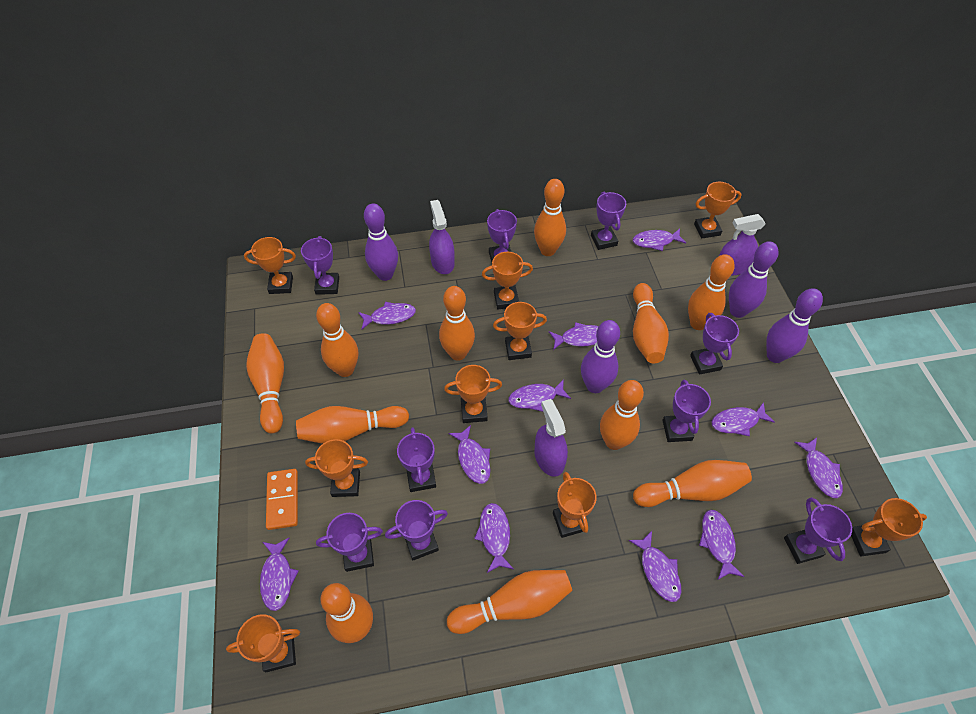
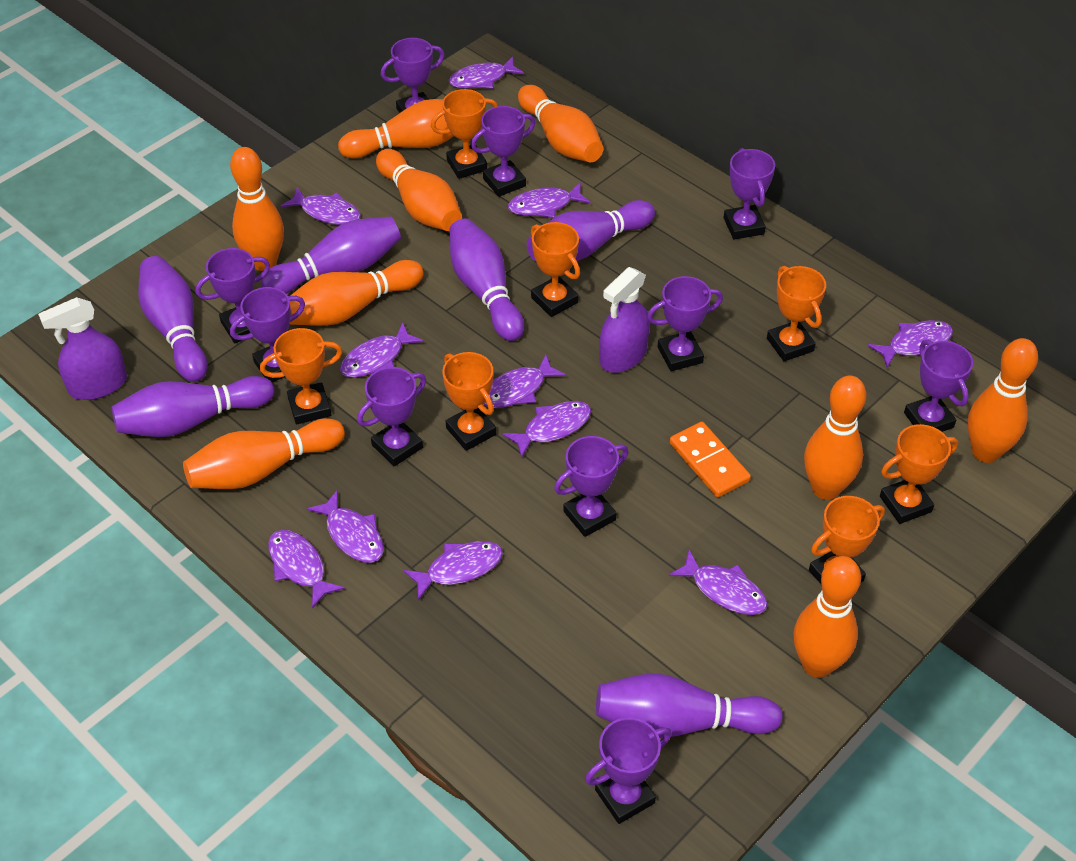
orange bowling pin: [246,333,284,434] [296,406,409,444] [316,303,358,377] [320,583,373,643] [439,286,475,361] [447,570,572,634] [534,179,566,256] [600,380,644,450] [633,283,669,364] [633,460,752,507] [688,254,735,330] = 11 -> [183,418,345,489] [230,147,284,271] [290,260,424,326] [338,99,454,158] [376,149,462,231] [518,85,603,162] [793,556,861,678] [804,375,866,500] [968,338,1038,463] = 9
orange trophy: [226,614,300,672] [244,237,296,294] [305,439,368,497] [444,365,502,423] [482,252,533,309] [493,302,547,360] [553,472,597,538] [694,182,742,238] [851,498,927,556] = 9 -> [260,328,342,424] [431,89,498,179] [442,352,496,451] [531,222,580,317] [767,266,826,361] [809,496,885,584] [880,424,958,524] = 7
purple bowling pin: [364,204,398,281] [581,320,620,393] [729,241,779,318] [766,288,823,363] = 4 -> [111,376,274,437] [138,256,207,382] [261,216,401,294] [449,218,524,341] [527,200,655,261] [596,673,783,738] = 6
purple spray bottle: [429,200,455,274] [534,399,568,477] [719,214,766,276] = 3 -> [38,297,127,400] [599,267,650,373] = 2
purple trophy: [301,236,339,295] [316,513,383,572] [385,500,448,561] [397,427,436,492] [487,209,517,262] [591,192,626,250] [662,379,711,442] [690,313,739,374] [784,497,852,564] = 9 -> [195,248,270,343] [230,287,305,383] [357,367,426,467] [381,38,445,113] [471,106,535,197] [554,436,628,537] [585,717,672,824] [647,276,723,371] [724,148,775,239] [904,340,973,432] = 10

